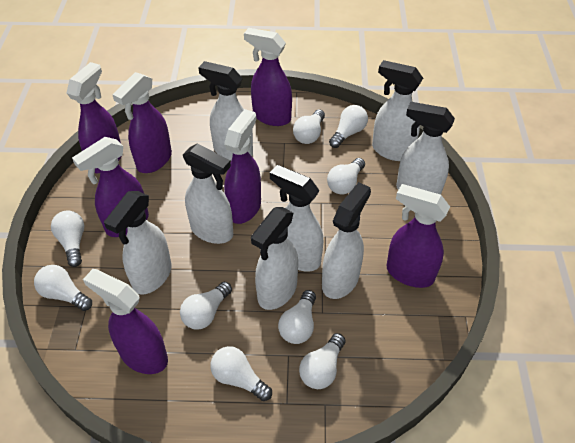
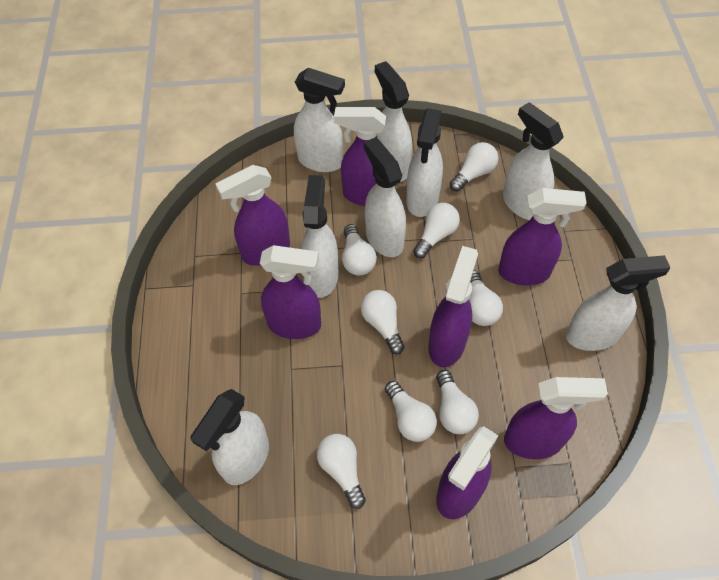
white light bulb: [34,265,92,311] [51,210,84,267] [180,282,232,329] [211,346,272,401] [278,290,316,344] [293,109,325,144] [299,333,345,389] [327,158,365,195] [329,105,368,148] = 9 -> [317,434,366,509] [342,224,377,276] [361,290,405,354] [385,381,437,442] [413,203,460,258] [436,370,479,434] [450,142,498,192] [469,270,503,326] = 8

